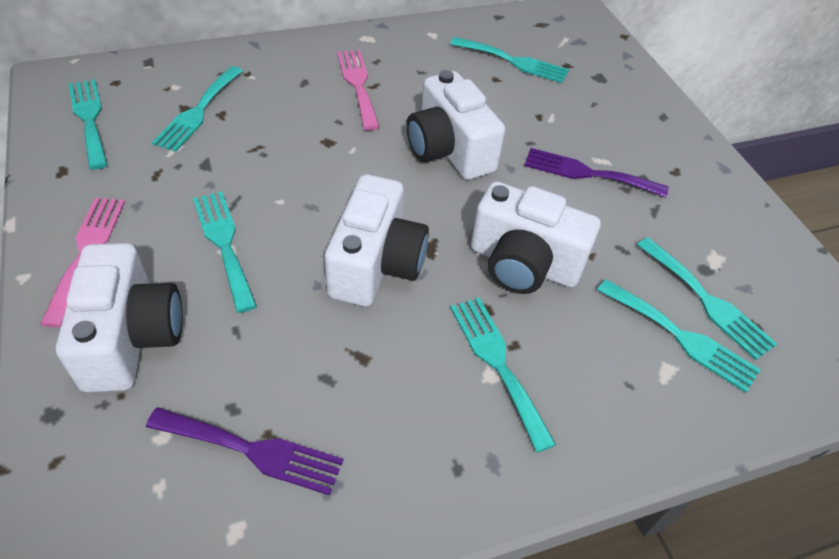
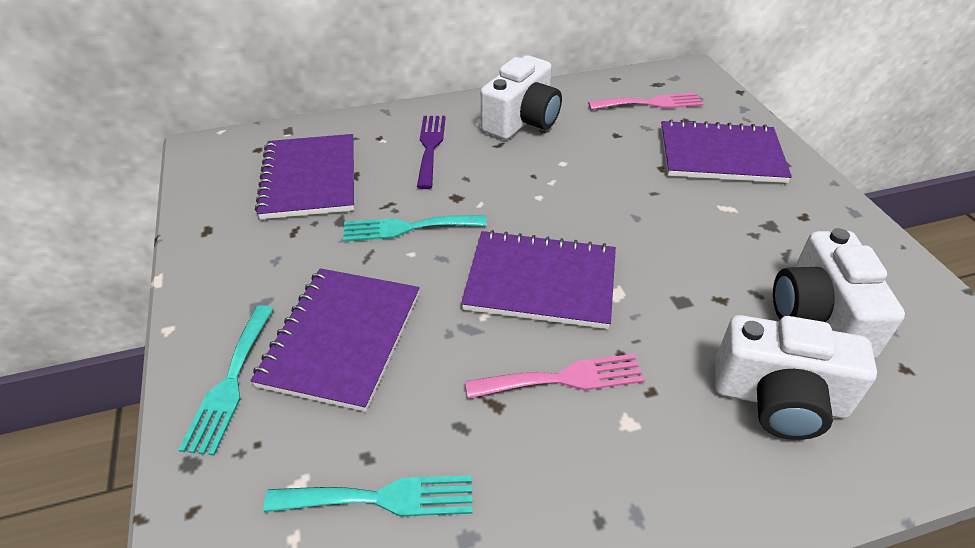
purple fork: [146,407,344,495] [524,148,669,198] = 2 -> [417,116,446,189] = 1
purple notebook: none = 0 -> [250,268,420,412] [255,134,354,219] [461,230,616,329] [661,119,792,183] = 4
turquoise fork: [68,79,108,170] [152,66,243,152] [193,191,257,313] [450,37,569,83] [450,298,556,452] [597,279,761,393] [637,237,777,360] = 7 -> [179,305,274,456] [264,476,472,517] [343,215,487,242] = 3
white camera: [56,243,183,393] [325,174,429,307] [406,70,505,180] [471,181,600,294] = 4 -> [481,55,562,140] [715,315,877,440] [773,228,905,359] = 3

